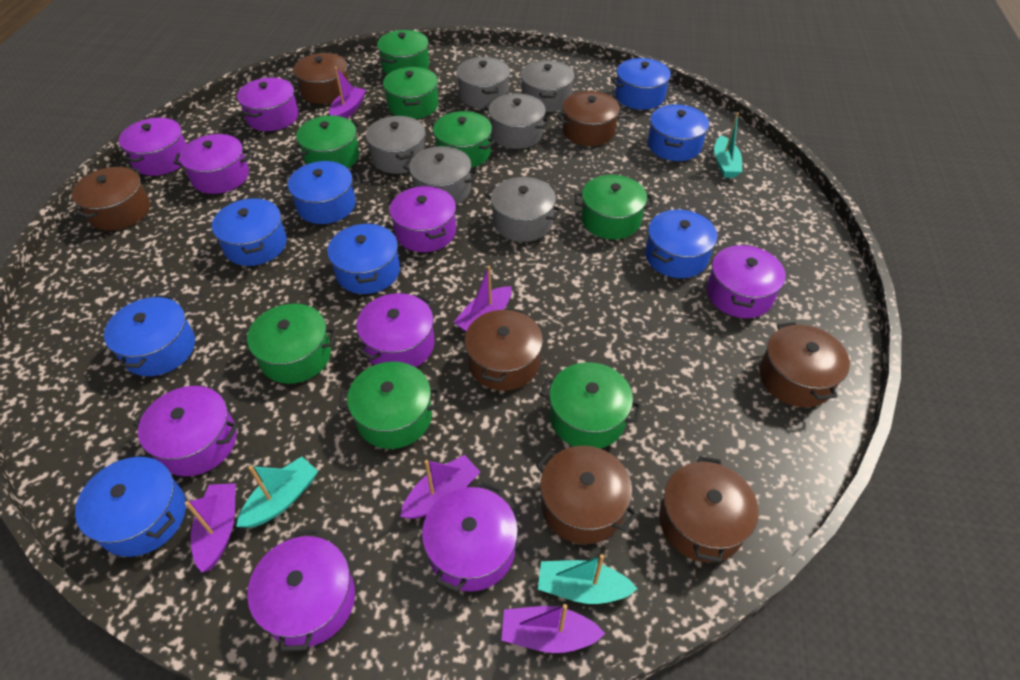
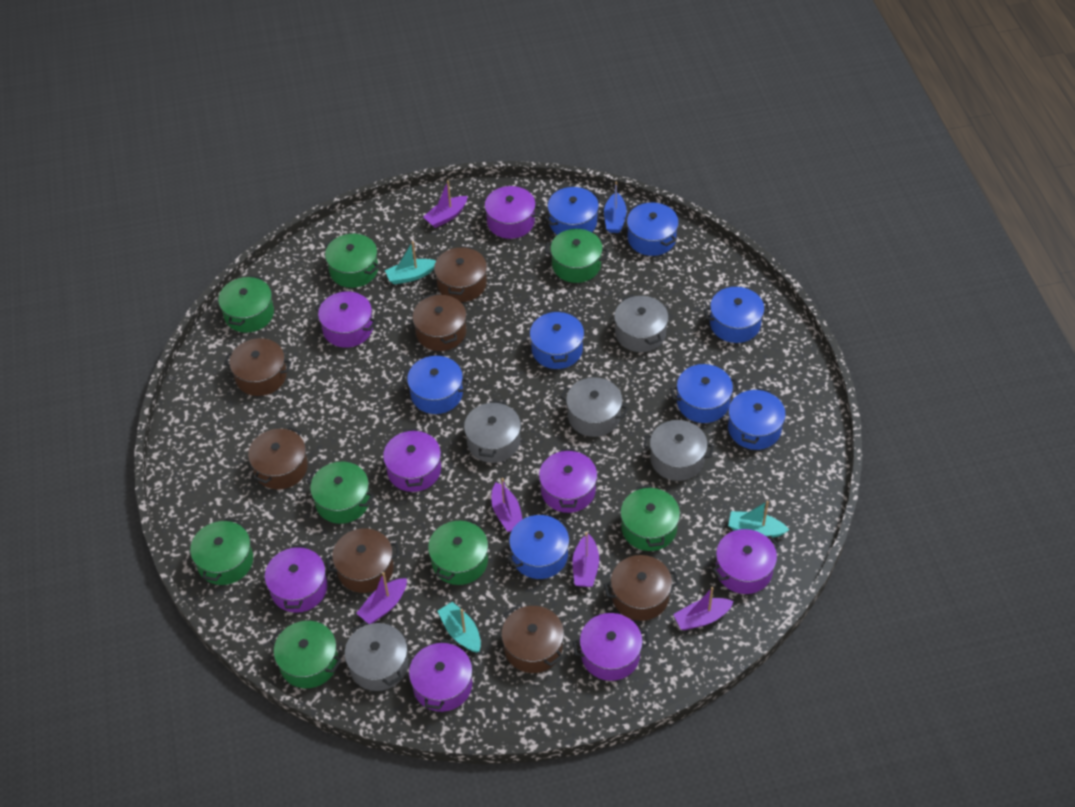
blue boat: none = 0 -> [604,181,627,233] = 1
grey pot: [366,116,426,174] [403,146,478,205] [456,57,510,108] [485,93,550,149] [485,177,562,242] [520,60,575,112] = 6 -> [345,622,408,691] [464,400,521,463] [561,377,628,437] [614,295,668,352] [643,420,714,481] = 5
purple pot: [119,118,187,176] [133,386,238,476] [174,134,251,194] [237,78,298,131] [247,529,355,652] [356,293,434,367] [390,186,456,252] [422,482,518,592] [707,244,786,318] = 9 -> [265,545,327,613] [315,291,377,348] [383,428,441,492] [409,639,472,712] [479,186,541,239] [539,448,597,513] [573,613,650,681] [712,529,780,594] = 8

